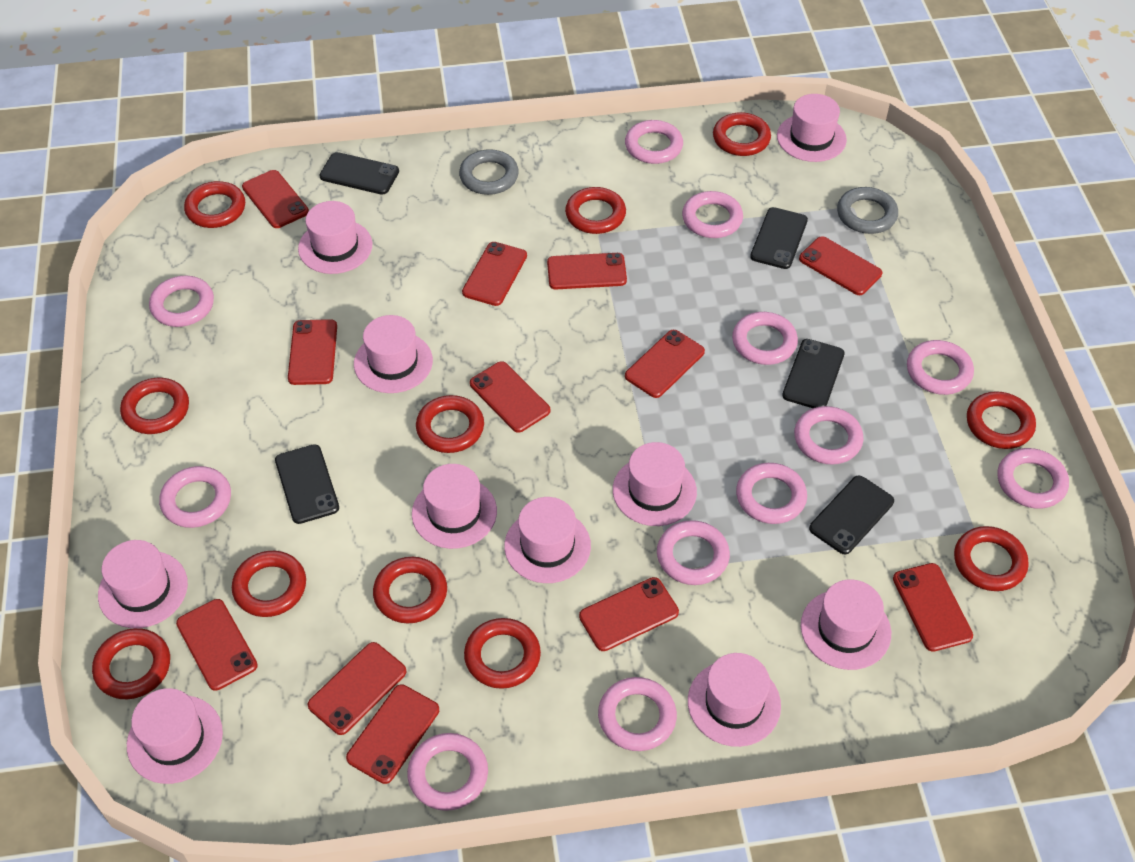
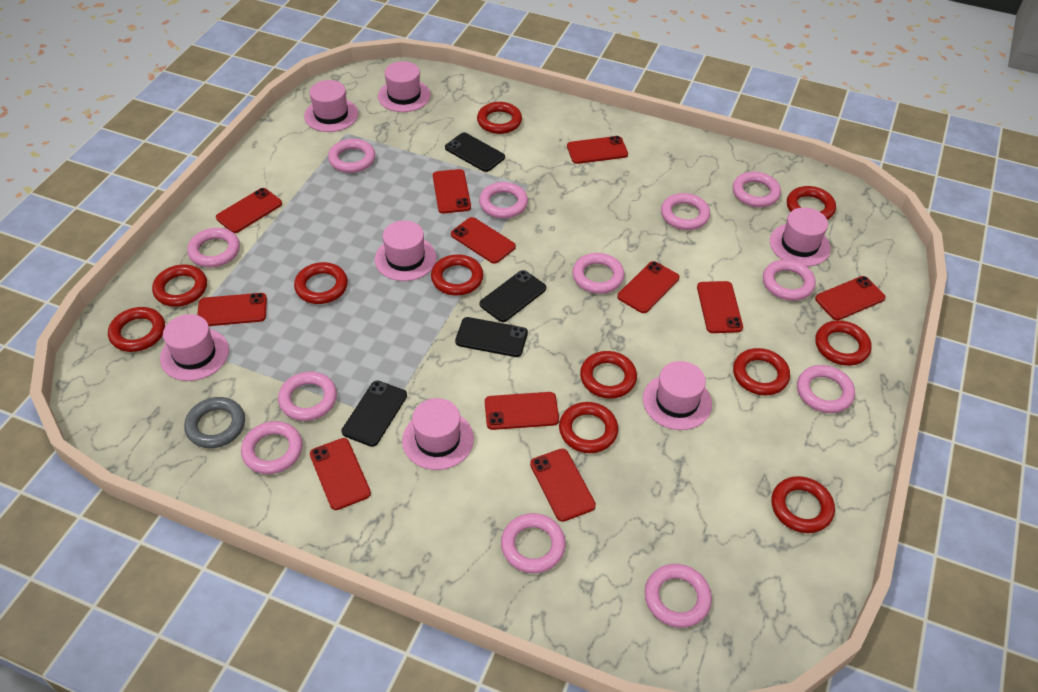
black phone: [275,444,339,524] [320,152,399,195] [750,207,808,269] [782,339,845,408] [809,475,894,555] = 5 -> [341,381,407,447] [445,133,505,172] [455,317,528,357] [480,270,546,322] = 4
grey ring: [459,149,519,195] [837,187,898,234] = 2 -> [184,397,245,448] = 1
pink hat: [98,540,188,628] [127,688,223,784] [298,201,372,274] [354,315,433,393] [412,464,497,549] [504,497,591,583] [613,442,697,526] [688,653,781,747] [777,94,847,162] [801,579,891,670] = 10 -> [160,314,229,381] [304,80,358,132] [375,220,437,281] [378,61,431,112] [402,398,474,470] [643,361,712,430] [770,207,831,267] = 7
red phone: [176,599,257,691] [242,170,309,228] [288,319,337,385] [308,642,407,735] [346,684,439,784] [462,242,527,306] [470,361,550,433] [547,253,627,289] [579,577,679,651] [625,330,705,398] [799,236,882,295] [893,563,973,652] = 12 -> [197,293,267,326] [216,188,282,233] [310,438,371,510] [433,169,471,213] [451,217,516,264] [485,392,559,430] [530,449,596,522] [567,136,628,164] [617,261,679,313] [697,281,743,333] [815,276,886,320] = 11

